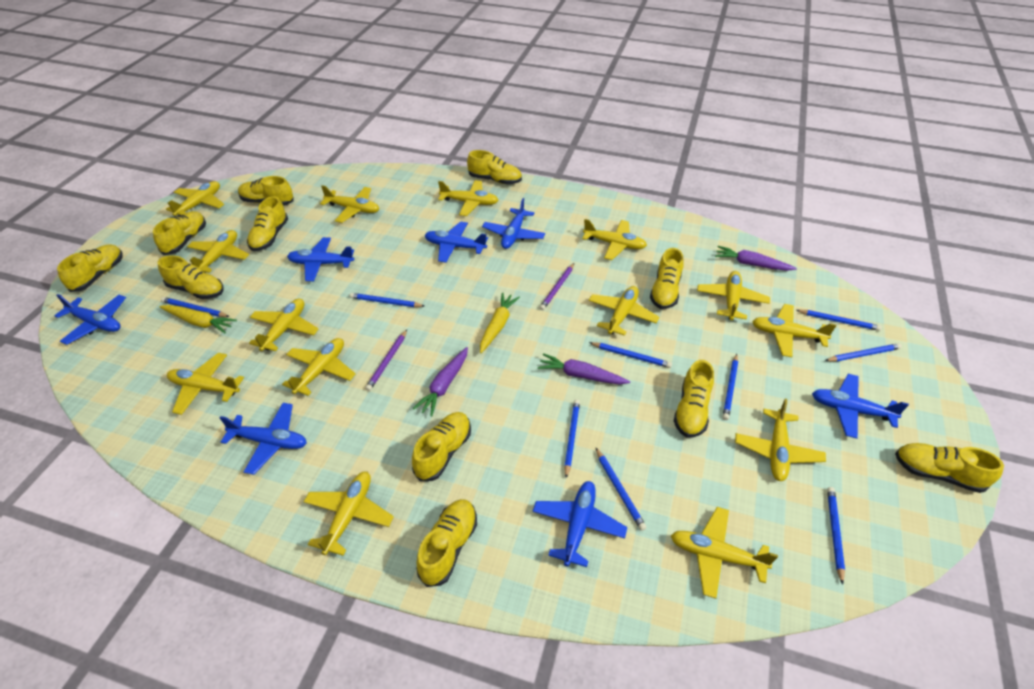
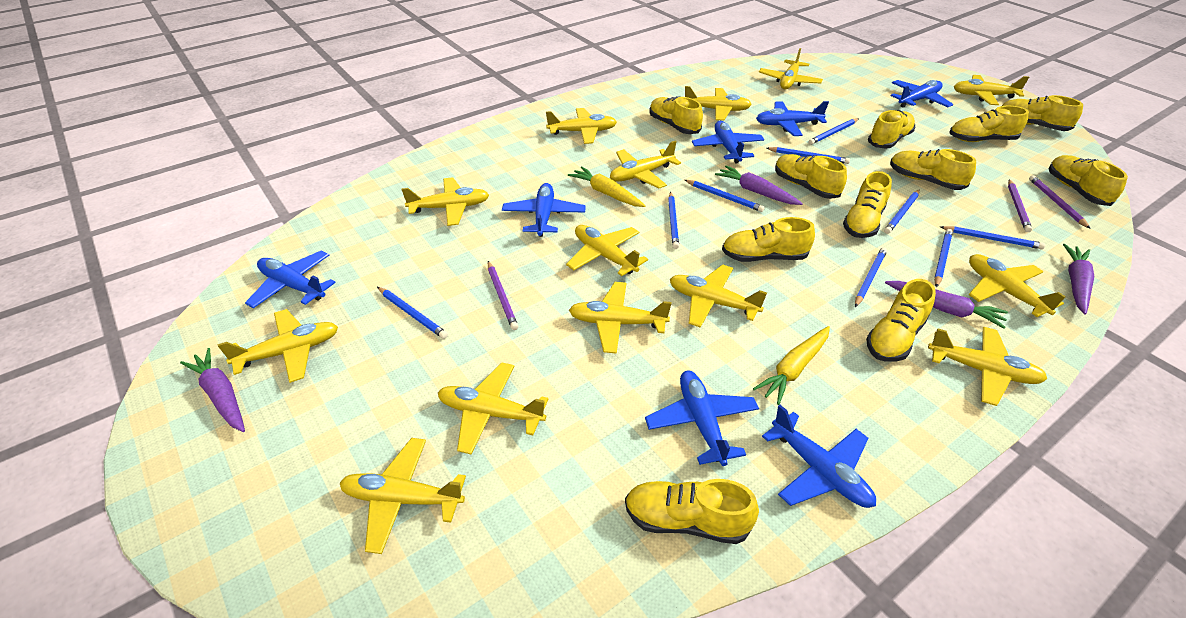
purple carrot: [413,347,468,416] [538,353,630,384] [715,246,797,271] = 3 -> [180,348,245,432] [715,166,803,205] [885,281,1008,329] [1063,244,1094,314] = 4
purple pencil: [365,330,407,391] [540,263,574,310] = 2 -> [488,261,518,330] [1008,179,1032,232] [1029,175,1091,229] = 3

